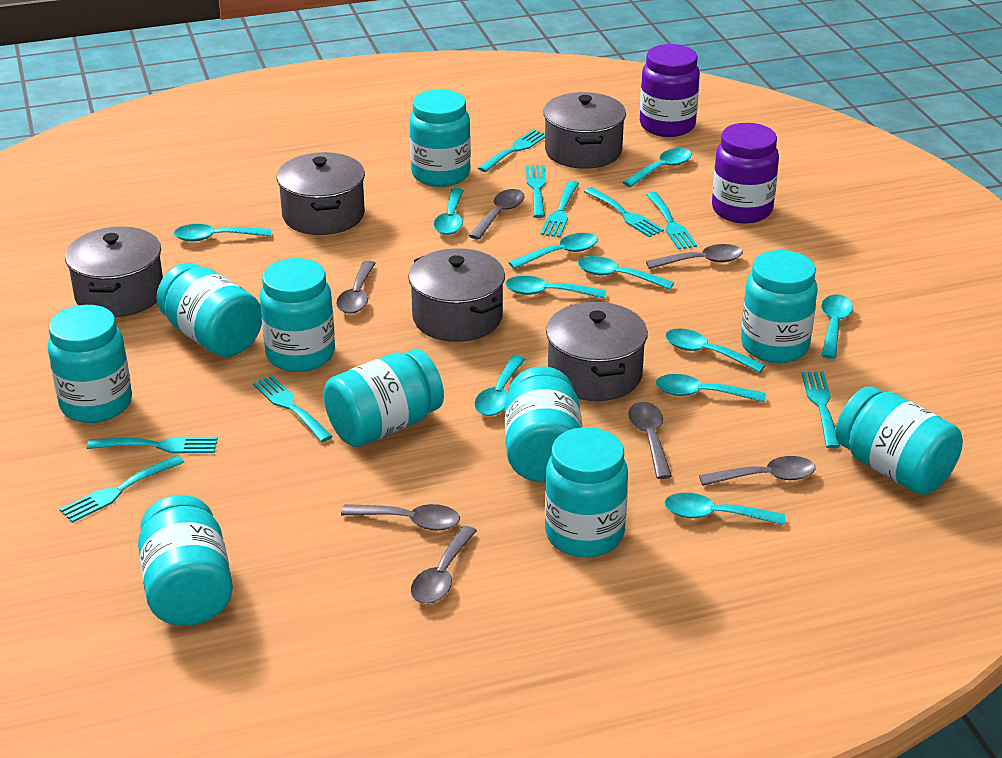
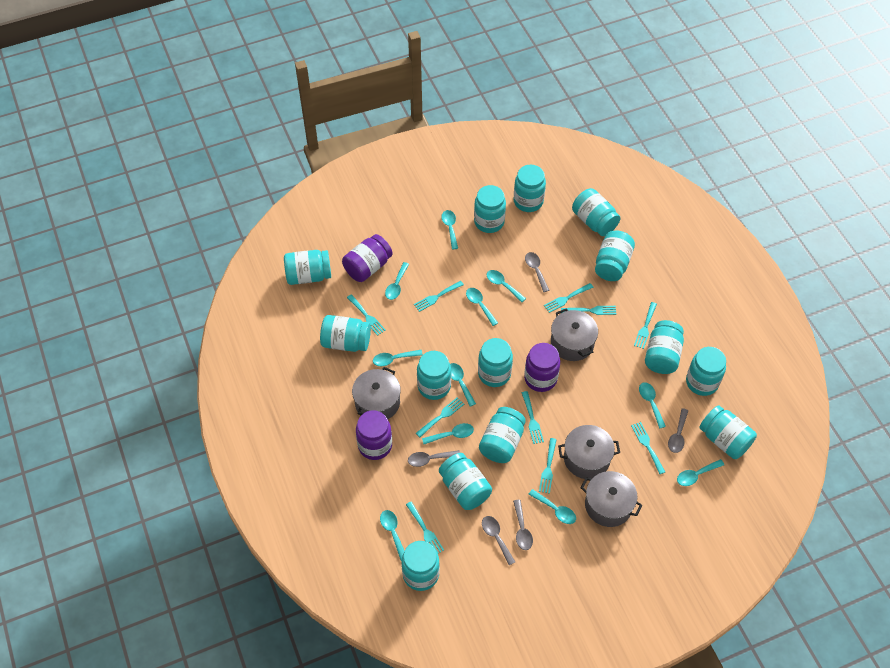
grey pot: [65,227,163,317] [277,152,365,235] [408,248,505,342] [543,92,626,169] [546,302,648,401] = 5 -> [352,367,401,419] [551,309,598,361] [558,425,620,479] [580,471,642,527] = 4
grey spoon: [336,260,376,314] [341,504,460,531] [411,526,477,604] [469,189,525,240] [628,402,672,479] [646,244,743,269] [699,456,815,486] = 7 -> [408,450,460,467] [482,516,515,565] [513,500,533,550] [525,252,549,292] [668,408,688,453] = 5
purple jar: [640,44,700,137] [712,123,779,223] = 2 -> [342,234,393,282] [356,410,392,460] [524,343,560,392] = 3
turquoise fork: [60,455,184,523] [87,437,218,453] [253,375,333,442] [478,129,545,172] [526,165,546,218] [541,181,579,237] [584,187,664,237] [646,192,697,250] [801,372,840,448] = 9 -> [347,294,386,336] [406,501,444,554] [414,281,464,312] [416,397,464,437] [522,391,544,444] [539,438,557,494] [544,283,594,313] [561,306,616,315] [631,422,665,474] [634,302,657,349] = 10
turquoise jar: [48,305,132,423] [138,495,233,626] [156,263,262,357] [260,258,335,372] [324,349,444,447] [410,89,471,187] [505,366,582,482] [545,427,628,557] [741,250,818,363] [835,386,963,495] = 10 -> [284,250,331,285] [320,315,371,352] [401,541,440,591] [417,351,451,400] [439,453,492,510] [474,185,506,233] [478,338,513,387] [479,407,526,463] [514,165,546,212] [572,188,621,236] [595,231,635,281] [645,320,684,374] [686,347,726,396] [699,405,757,459] = 14

